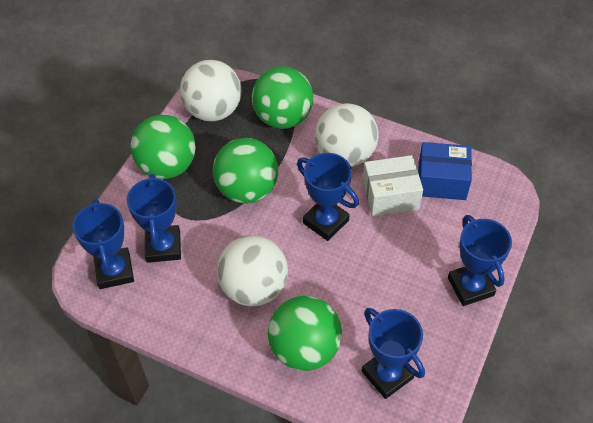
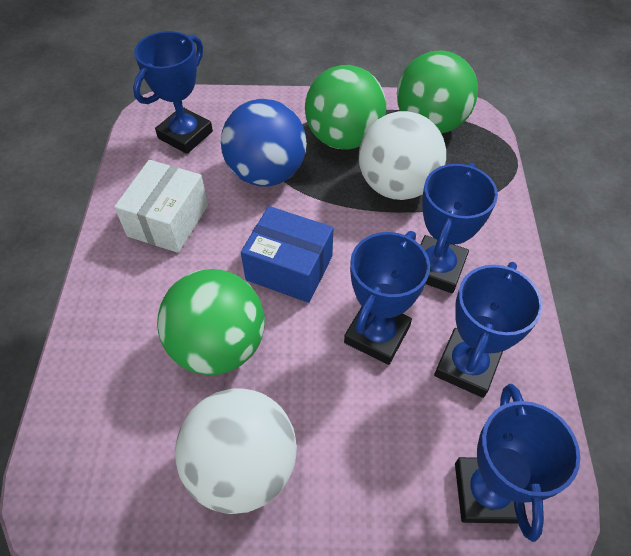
blue ball: none = 0 -> [221,99,307,186] = 1
green ball: [131,115,195,179] [213,138,278,203] [252,66,313,129] [268,296,342,371] = 4 -> [157,269,265,375] [305,65,386,149] [397,50,478,134] = 3
white ball: [180,60,241,121] [217,235,288,306] [315,103,379,167] = 3 -> [175,388,297,514] [358,111,446,200] = 2

